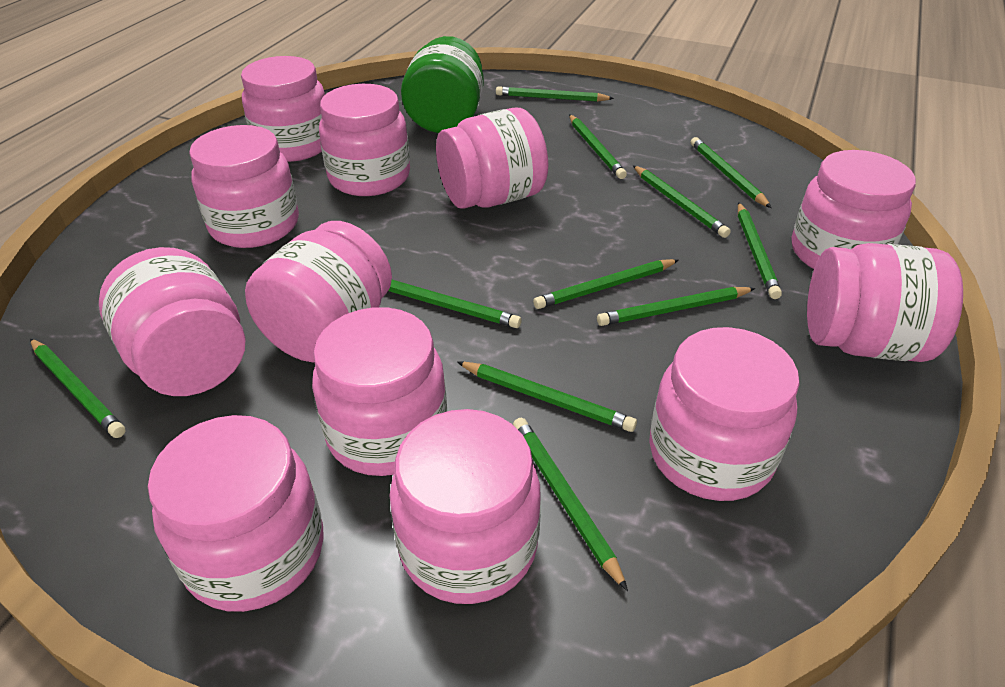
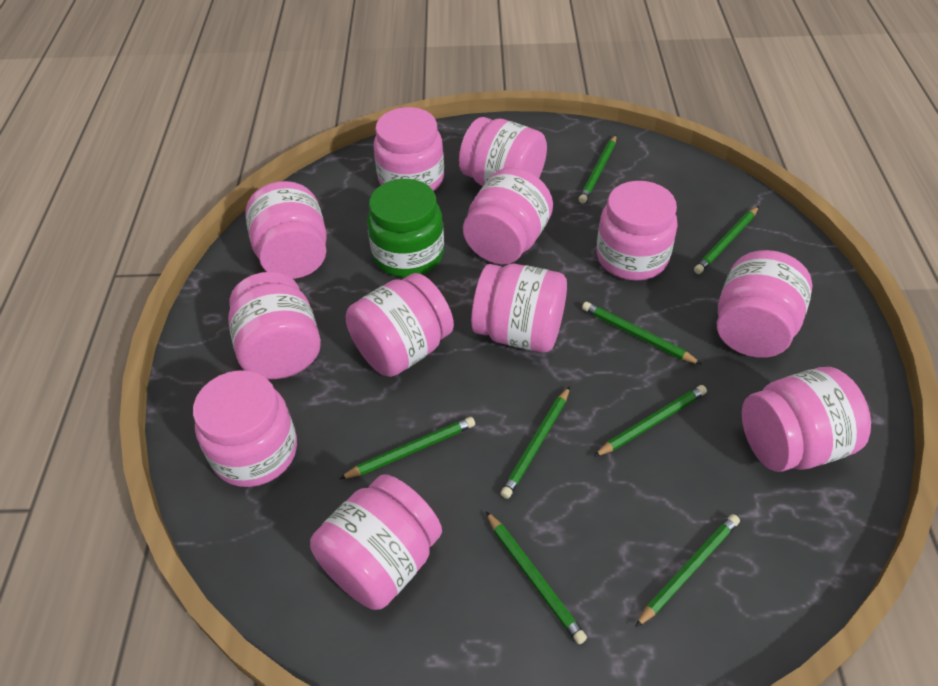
green pencil: [30,339,126,438] [388,280,522,328] [457,362,637,432] [496,86,614,102] [513,417,628,591] [533,259,679,309] [569,114,627,179] [597,287,756,326] [633,165,731,238] [690,137,772,208] [738,202,782,299] = 11 -> [339,417,475,479] [486,511,587,644] [500,386,570,499] [579,135,617,203] [582,302,702,365] [593,385,707,457] [635,514,740,628] [694,206,759,274] = 8

